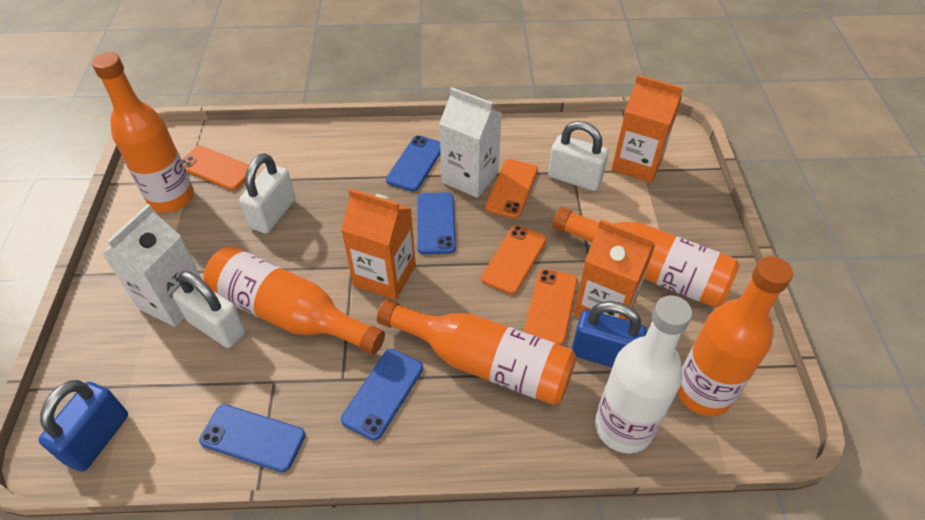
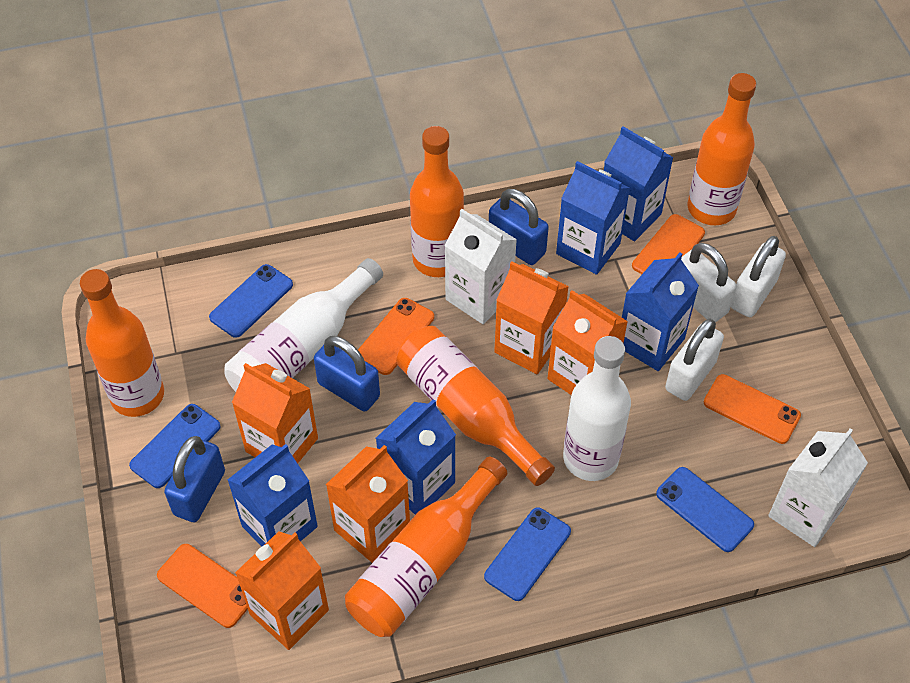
blue carton: none = 0 -> [228,444,318,547] [376,399,456,515] [556,161,630,275] [604,126,674,241] [622,253,699,371] = 5
blue padlock: [38,380,128,472] [572,301,647,367] = 2 -> [164,436,225,522] [314,336,380,412] [489,189,549,265] = 3
orange carton: [341,188,416,300] [573,219,655,320] [612,75,683,183] = 3 -> [232,363,318,463] [235,531,329,650] [326,445,410,563] [494,262,569,374] [548,290,628,395] = 5
white bottle: [595,296,692,453] = 1 -> [225,258,383,392] [563,336,631,481] = 2

